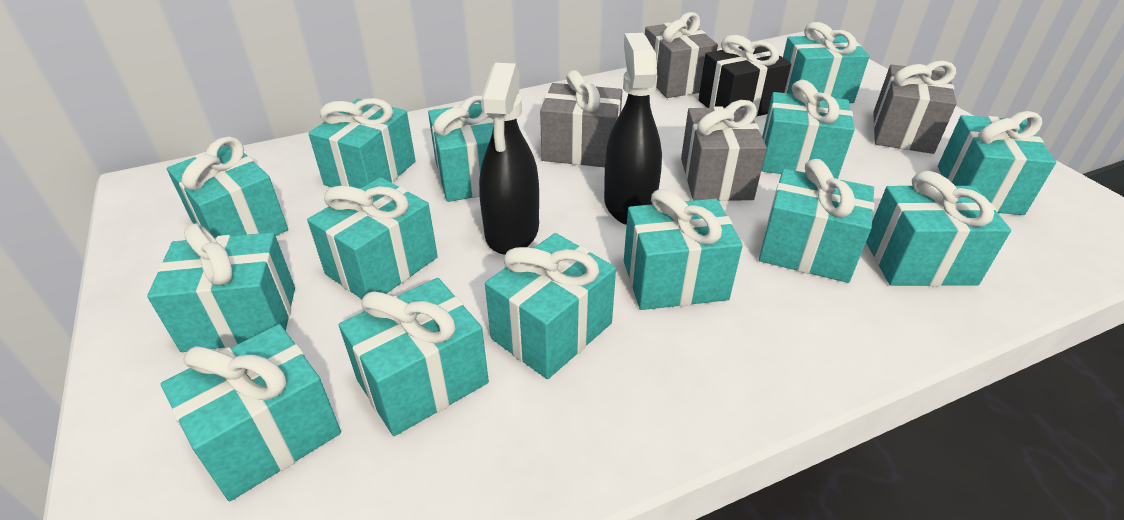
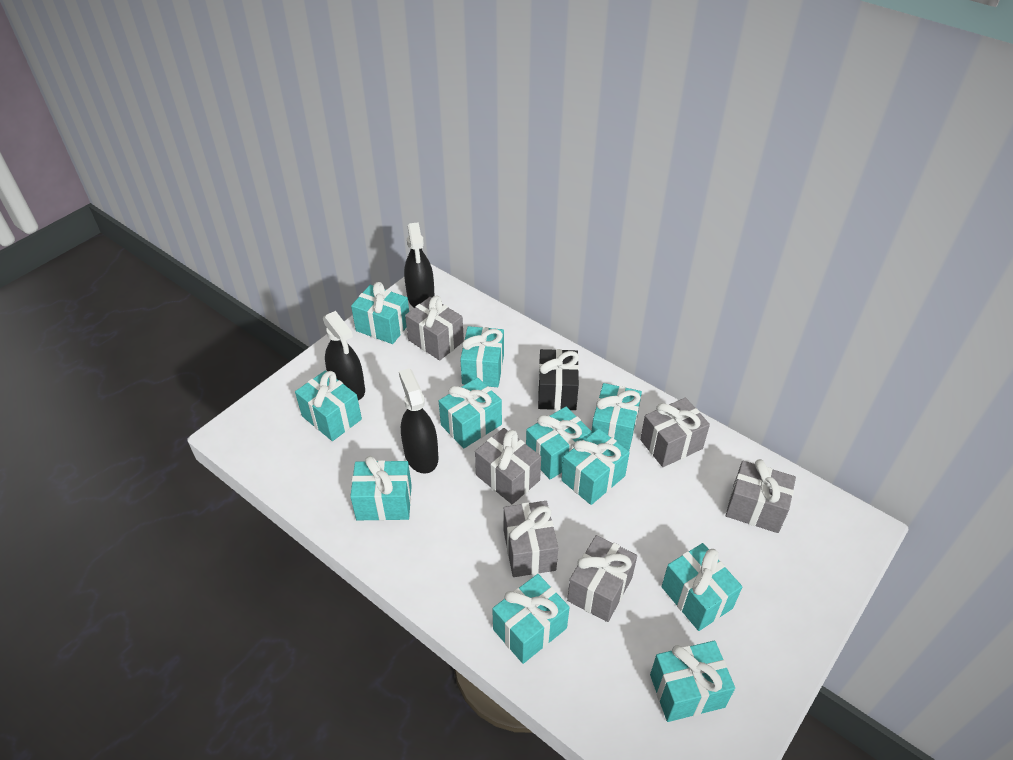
black spray bottle: [479,63,539,255] [604,33,662,225] = 2 -> [323,311,365,400] [399,368,438,474] [404,222,435,308] = 3
grey gift: [540,70,623,167] [645,12,718,98] [681,100,767,201] [873,61,957,154] = 4 -> [405,296,464,361] [475,428,541,504] [503,501,558,577] [567,535,637,622] [640,397,710,467] [726,459,796,533] = 6
turquoise gift: [147,223,295,352] [161,324,341,501] [167,137,288,238] [307,177,438,299] [308,98,416,189] [339,278,489,436] [428,96,494,202] [485,233,616,379] [624,189,743,310] [759,159,875,283] [761,80,855,179] [783,22,870,103] [866,171,1011,286] [938,111,1056,215] = 14 -> [295,370,362,441] [350,456,412,521] [351,282,409,344] [439,377,502,448] [460,326,504,387] [492,574,570,664] [526,407,592,479] [561,428,630,505] [592,383,642,451] [650,641,735,722] [662,543,742,631] = 11

